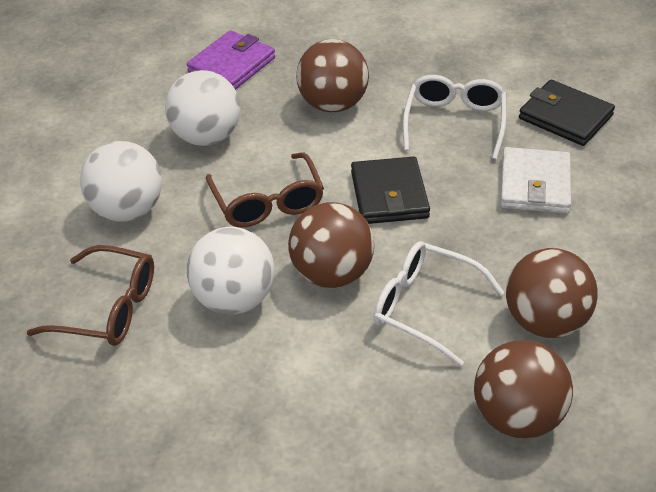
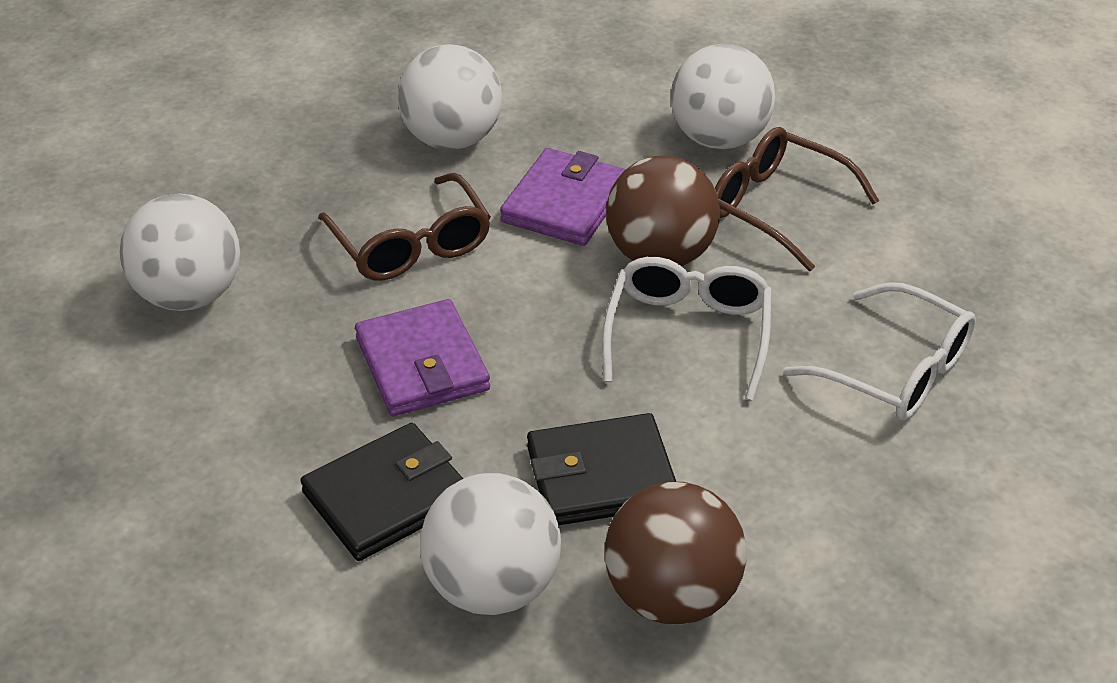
brown ball: [288,202,374,288] [296,39,369,112] [474,340,573,438] [506,248,598,338] = 4 -> [605,482,746,625] [606,155,720,266] = 2
purple wallet: [187,30,275,90] = 1 -> [355,299,490,416] [500,148,626,246] = 2
white ball: [80,141,162,222] [165,70,240,146] [187,227,275,314] = 3 -> [120,194,240,311] [397,44,502,150] [420,473,561,615] [670,44,775,149] = 4
white wallet: [500,147,571,214] = 1 -> none = 0

